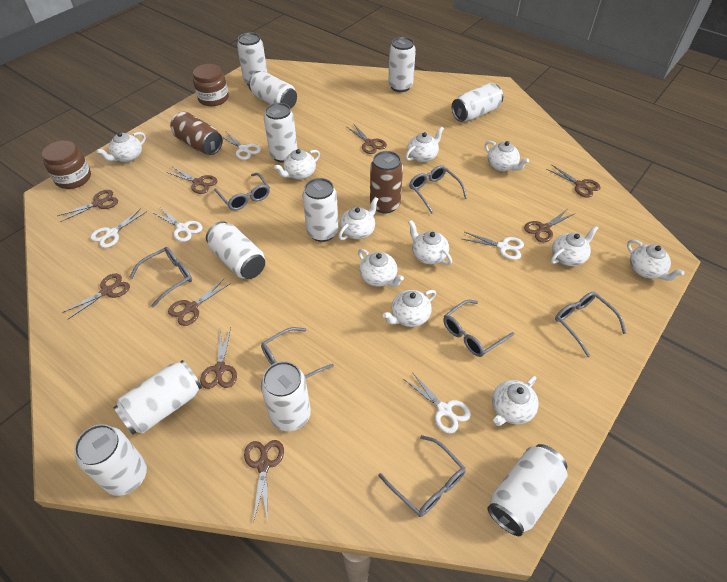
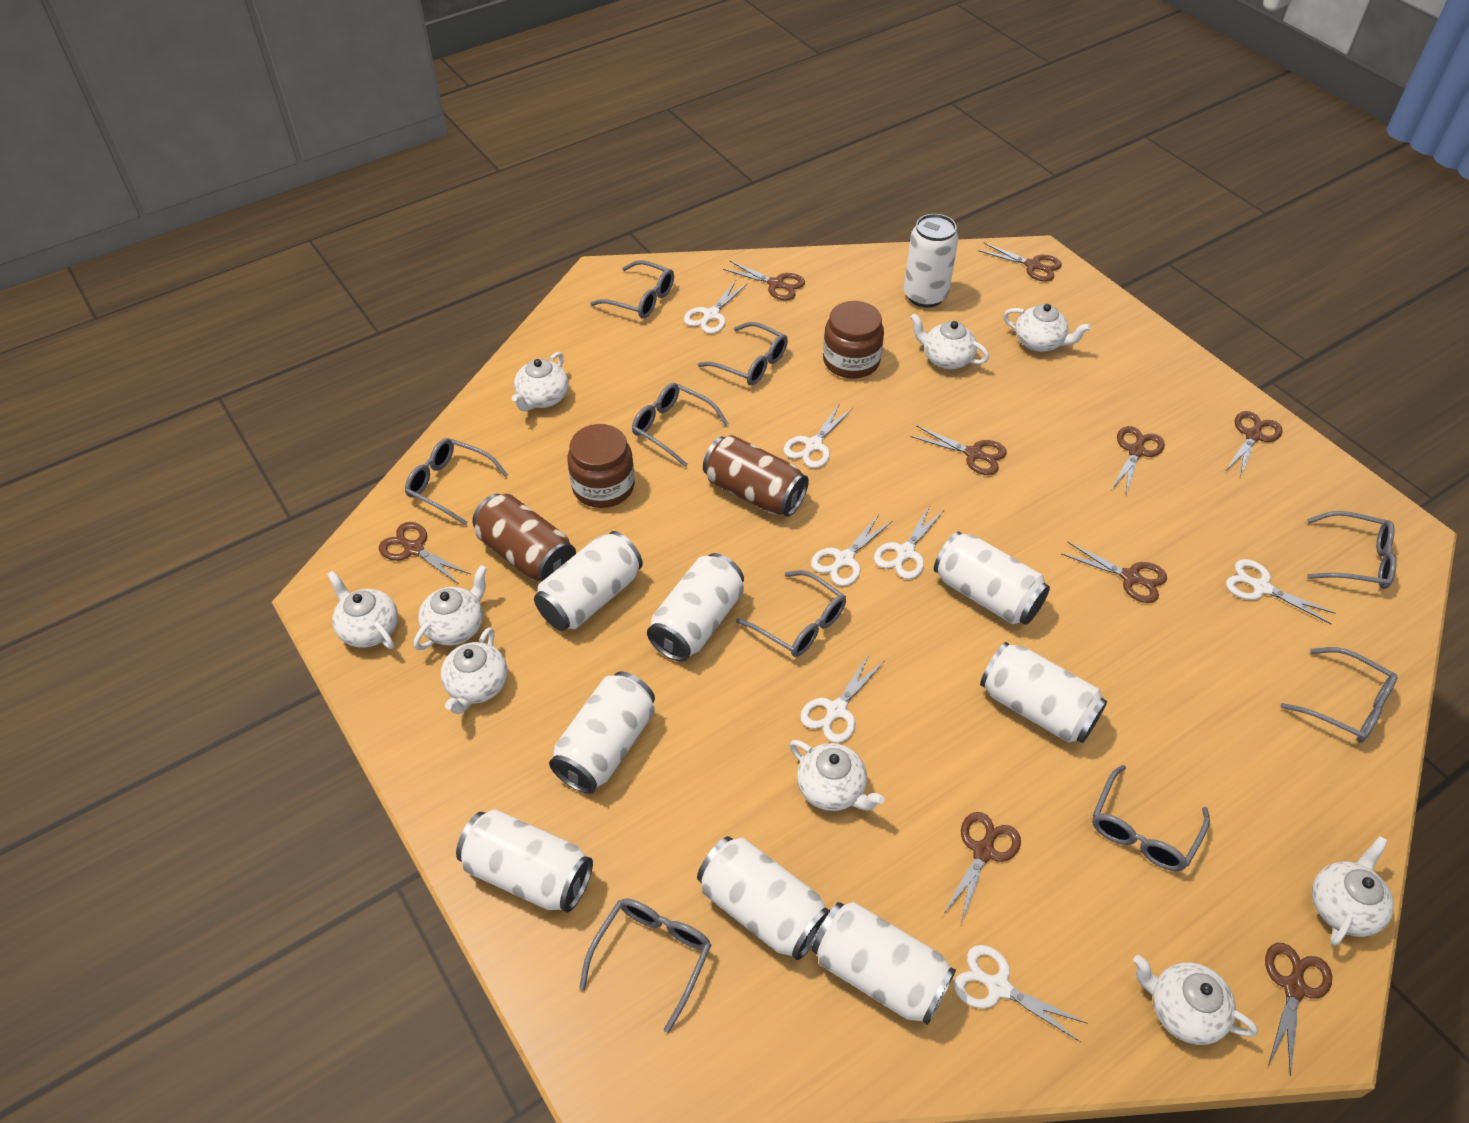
grey glasses: [129,247,192,307] [214,173,270,210] [261,327,334,379] [378,435,466,517] [409,165,467,214] [443,300,514,357] [555,292,626,357] = 7 -> [405,438,508,525] [579,898,711,1033] [590,260,674,319] [632,383,728,467] [698,322,788,385] [736,570,846,657] [1092,765,1210,871] [1280,647,1398,743] [1307,511,1397,589] = 9
white can: [74,424,147,496] [113,360,202,435] [206,221,265,279] [237,32,267,85] [248,71,297,109] [261,361,311,431] [264,103,297,163] [303,178,339,242] [388,37,416,92] [452,83,503,122] [488,444,568,536] = 11 -> [456,810,593,912] [534,531,643,631] [549,672,655,794] [647,553,744,662] [697,836,831,960] [812,902,956,1025] [904,214,959,308] [934,531,1050,625] [980,642,1107,743] = 9
white scissors: [90,208,147,248] [154,207,202,242] [222,132,261,160] [403,372,471,434] [462,232,524,260] = 5 -> [684,280,748,334] [783,403,853,468] [800,654,884,743] [811,514,892,586] [874,505,945,579] [954,945,1088,1042] [1226,559,1336,624] = 7
white teapot: [96,132,146,162] [274,149,320,180] [338,197,378,240] [358,249,404,287] [383,290,436,327] [405,126,444,162] [408,220,452,265] [485,141,529,171] [492,376,539,426] [551,226,598,266] [627,239,684,281] = 11 -> [327,571,398,649] [414,565,487,650] [441,627,508,714] [512,352,569,411] [789,740,885,811] [910,313,989,369] [1003,304,1091,352] [1133,955,1258,1045] [1312,836,1394,946] = 9

